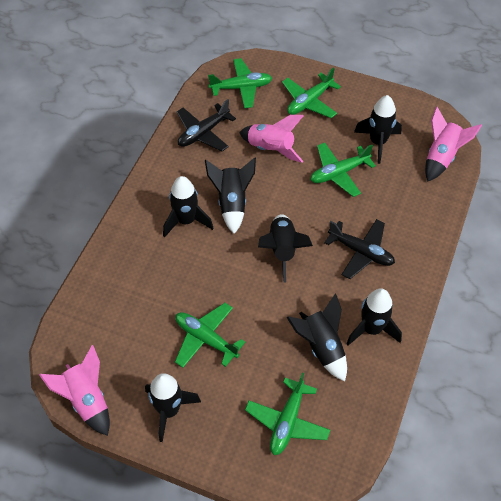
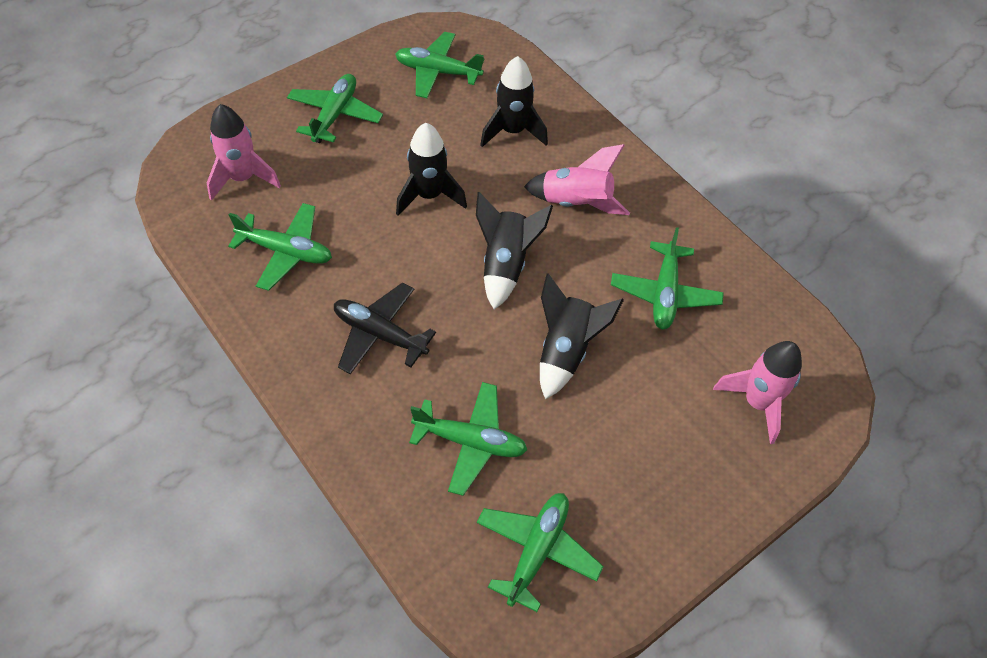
black plane: [177,99,236,151] [324,219,395,279] = 2 -> [334,282,436,374] = 1
black rocket: [145,373,201,442] [163,176,213,237] [205,157,256,234] [258,214,313,283] [286,293,347,381] [346,288,402,345] [354,95,402,164] = 7 -> [396,123,467,216] [476,192,553,310] [480,56,548,147] [540,273,624,399] = 4
green plane: [175,303,245,368] [208,58,272,108] [245,372,330,455] [282,67,341,118] [310,142,376,197] = 5 -> [228,203,332,291] [287,74,383,143] [395,32,485,98] [409,382,527,496] [477,493,604,612] [611,227,724,330] = 6

